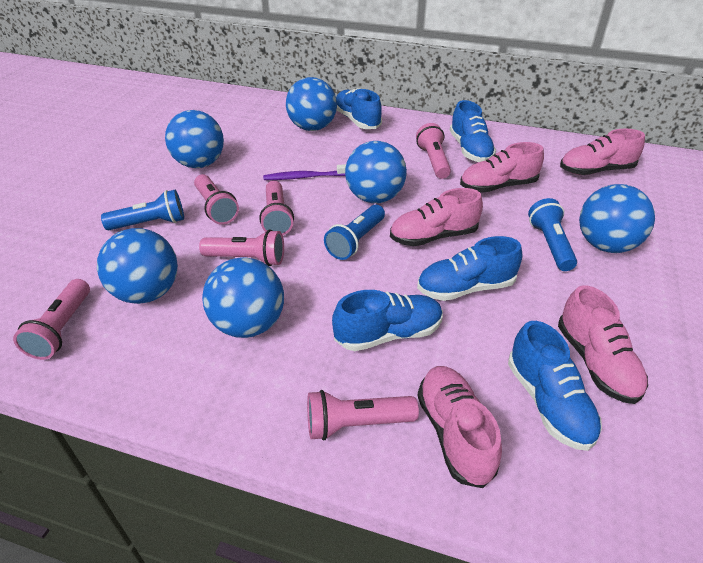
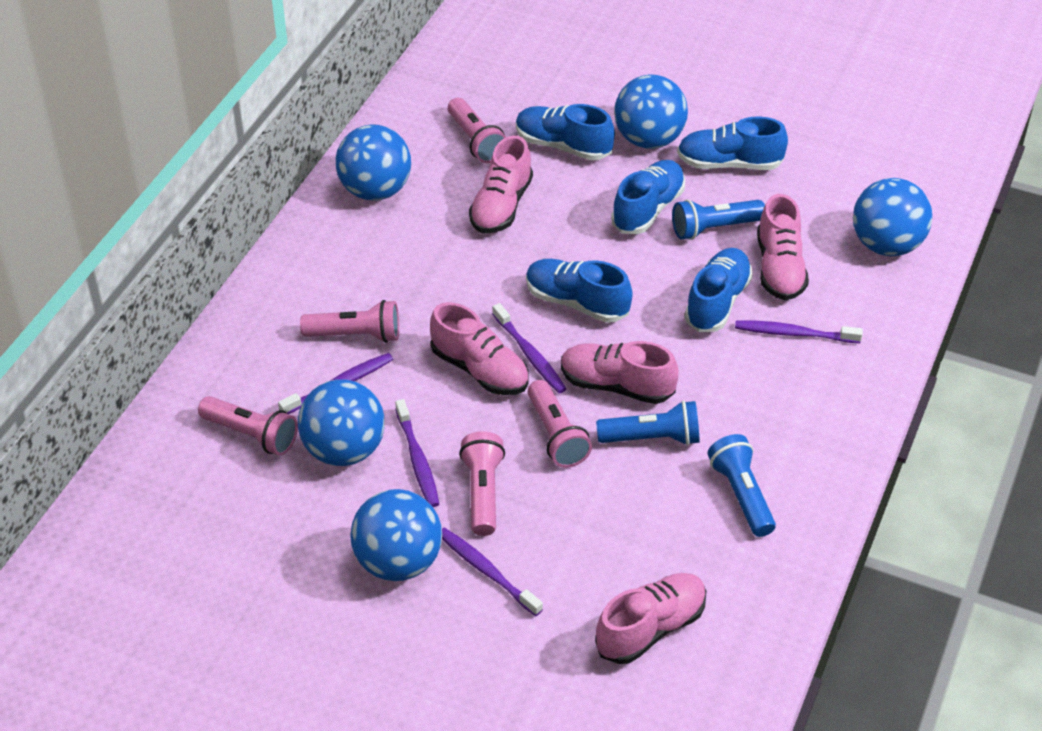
blue ball: [97,228,178,304] [165,110,224,168] [202,257,284,338] [286,77,337,131] [345,141,407,203] [579,184,655,253] = 6 -> [298,379,385,466] [336,124,411,201] [350,489,442,581] [614,75,688,149] [853,178,932,256] = 5
pink flashlight: [13,279,90,360] [194,174,239,225] [199,230,284,266] [259,181,294,235] [307,390,419,440] [416,123,451,179] = 6 -> [198,396,298,456] [300,300,399,343] [448,98,506,163] [459,431,505,536] [528,380,592,468] = 5
purple toothbrush: [263,164,346,180] = 1 -> [278,353,393,414] [395,399,439,507] [442,527,543,616] [492,303,566,393] [735,320,863,343] = 5

